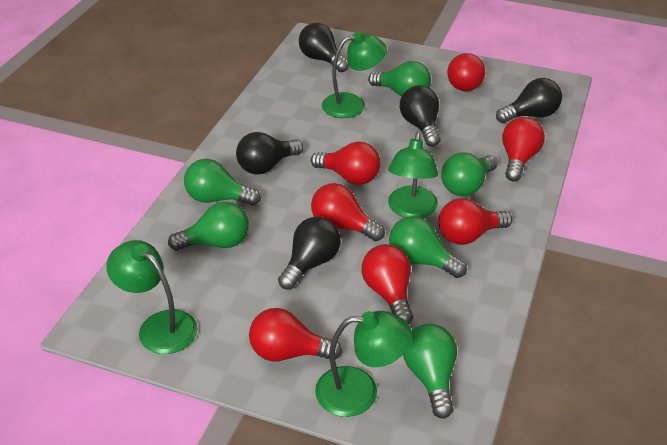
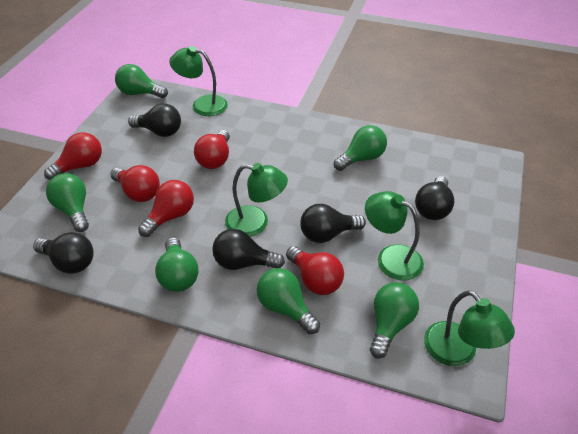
red light bulb: [249,308,342,362] [311,142,381,185] [311,183,385,241] [362,244,413,324] [438,198,512,245] [447,53,485,91] [502,117,545,181] = 7 -> [44,132,102,180] [110,165,160,202] [138,180,194,237] [194,130,230,169] [286,246,344,295] = 5

